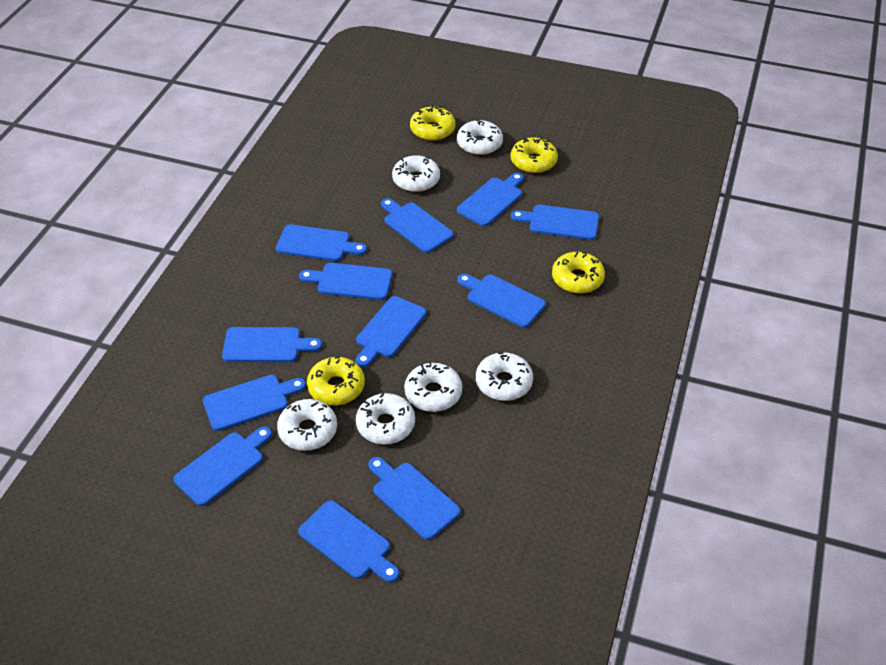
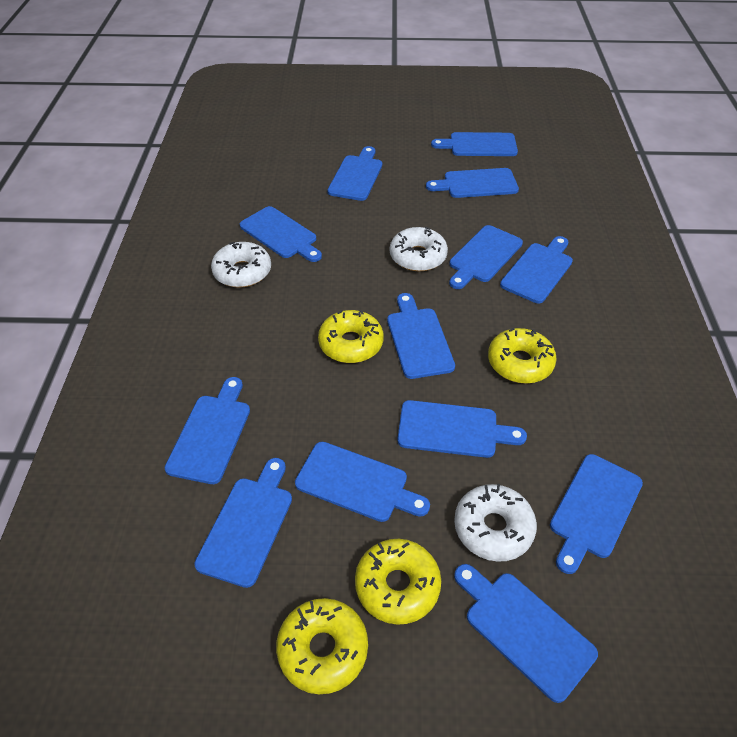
blue cutting board: [173,427,272,506] [203,375,306,431] [222,327,322,362] [276,224,367,261] [298,500,399,583] [299,263,392,300] [356,296,426,367] [368,457,461,540] [381,198,454,253] [457,173,524,226] [457,274,546,328] [511,205,599,240] = 12 -> [164,377,250,484] [194,458,292,588] [240,206,322,262] [295,442,430,522] [327,146,382,201] [387,293,455,379] [397,400,527,458] [426,168,519,198] [431,132,518,156] [449,225,523,289] [454,564,598,703] [500,236,573,303] [550,454,643,574] = 13
white donut: [277,399,337,451] [356,393,415,445] [392,155,440,192] [404,362,462,412] [457,120,503,155] [476,352,533,401] = 6 -> [211,242,271,288] [390,227,448,271] [454,484,537,562] = 3

